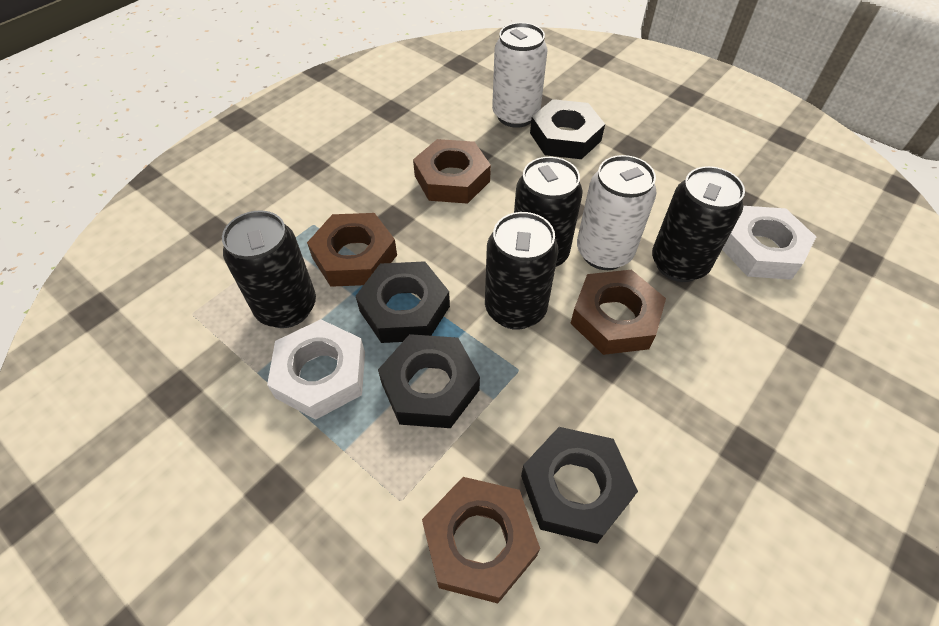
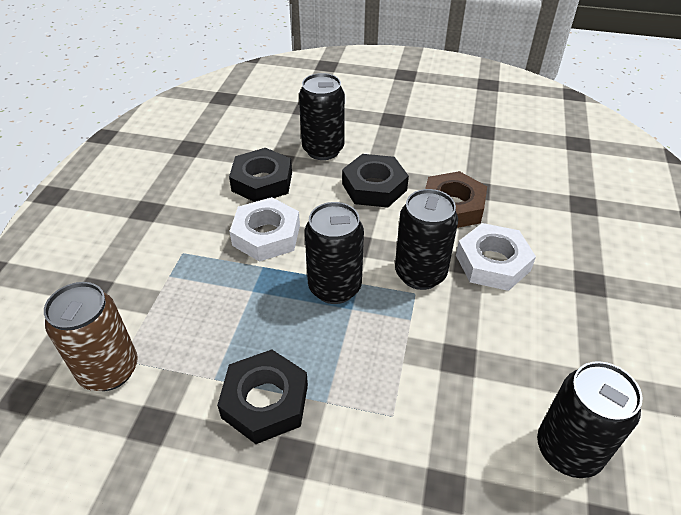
black nut: [356,261,450,343] [378,334,480,428] [521,427,638,544] [530,99,605,159] = 4 -> [217,349,308,444] [229,148,292,202] [342,154,409,208] = 3
brown can: none = 0 -> [44,282,138,391] = 1
brown nut: [307,213,397,287] [413,139,491,204] [422,477,540,603] [570,270,666,355] = 4 -> [425,171,487,228] = 1
white can: [492,22,548,128] [577,155,657,270] = 2 -> none = 0

